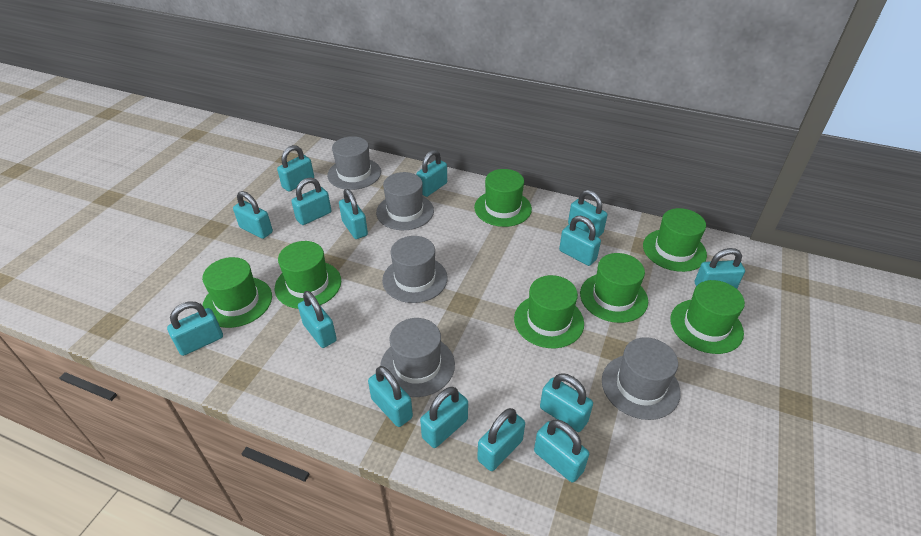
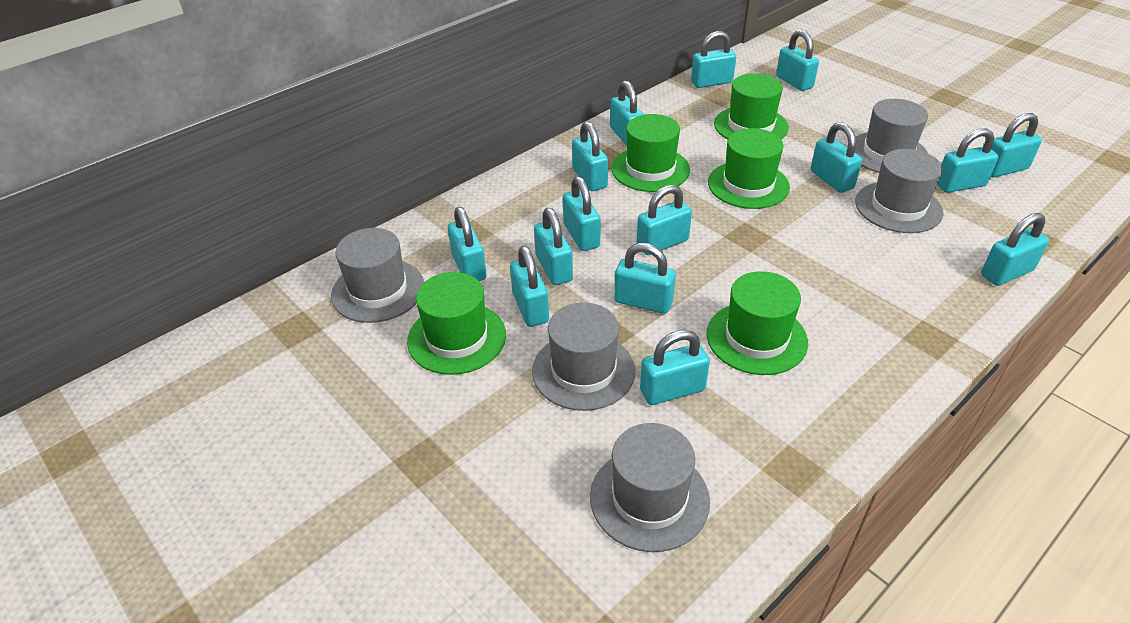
green hat: [202,257,272,328] [275,241,341,309] [474,169,532,227] [514,275,584,348] [580,253,648,323] [643,208,707,272] [670,280,745,354] = 7 -> [407,272,506,375] [612,114,690,192] [706,271,808,375] [708,128,790,209] [714,73,789,139] = 5

